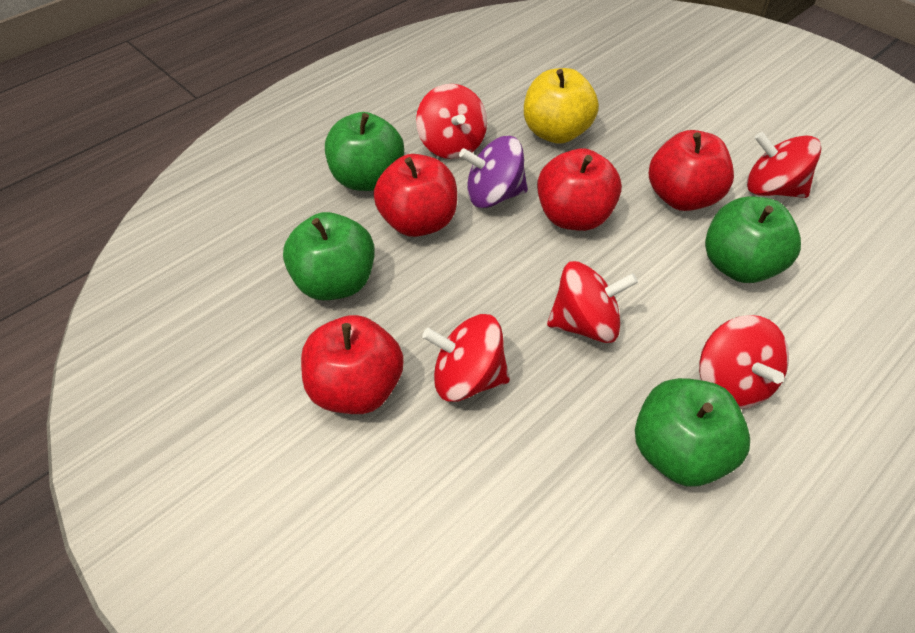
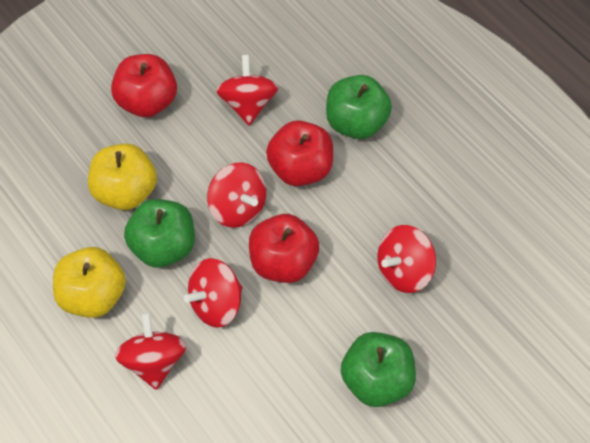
green apple: [283,212,375,300] [325,112,404,191] [635,378,750,486] [705,197,801,283] = 4 -> [124,199,195,268] [326,75,392,139] [341,332,416,407] = 3
purple spinning top: [459,136,528,208] = 1 -> none = 0
red apple: [301,315,404,414] [374,154,457,237] [537,148,622,231] [649,130,734,211] = 4 -> [111,54,177,117] [249,214,319,283] [266,120,333,186] = 3
yellow apple: [524,68,599,144] = 1 -> [53,247,126,318] [88,143,157,210] = 2

